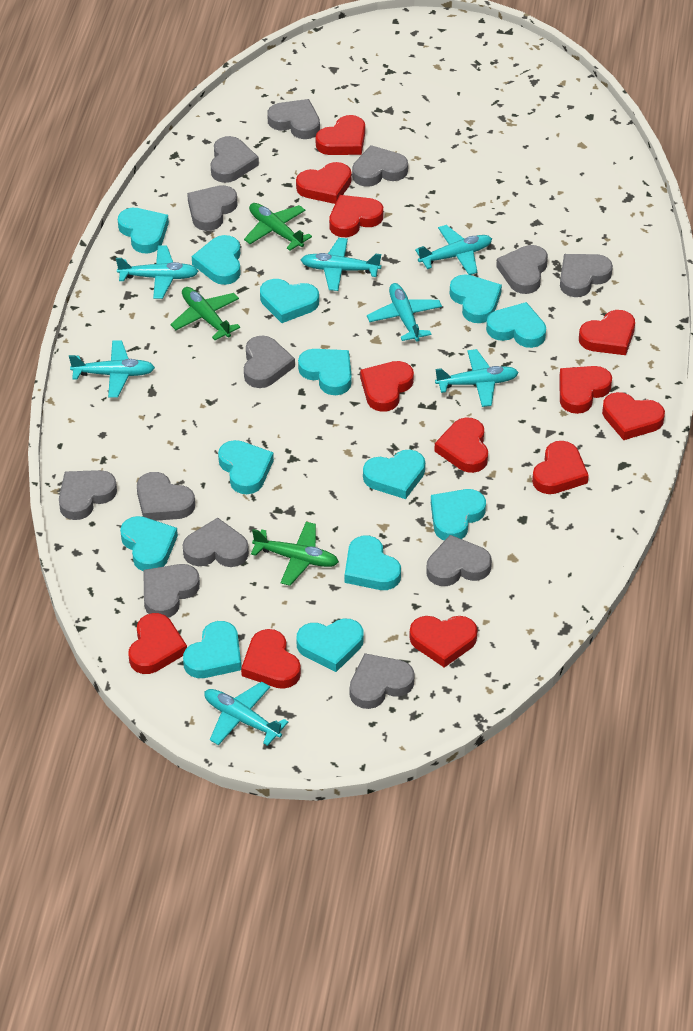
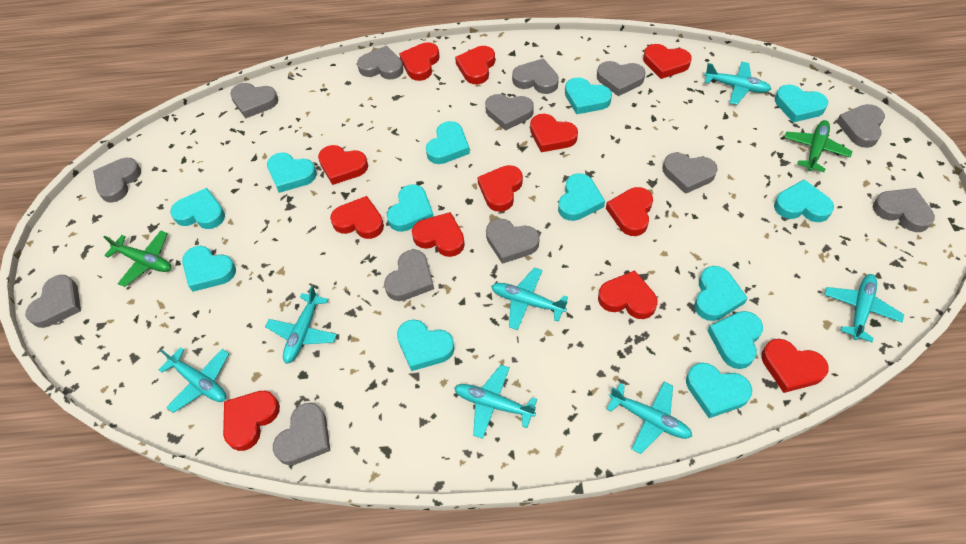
green plane: [170,287,240,340] [244,203,312,251] [251,522,339,586] = 3 -> [104,231,171,287] [784,120,853,172] = 2

